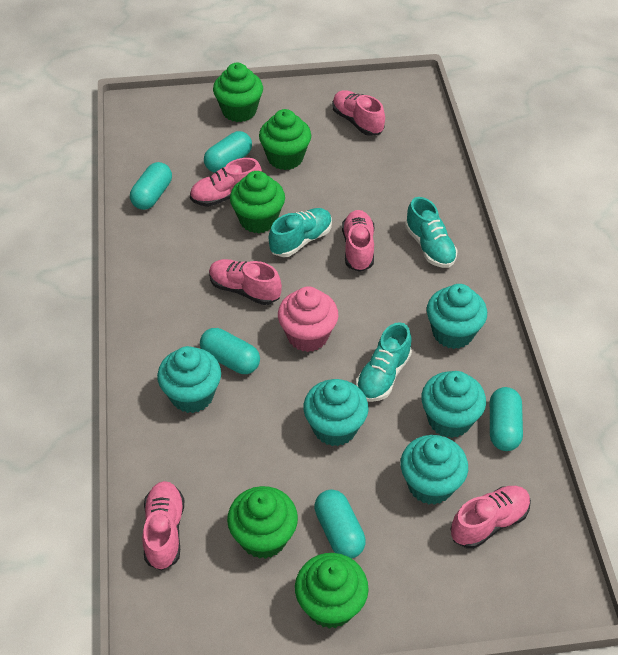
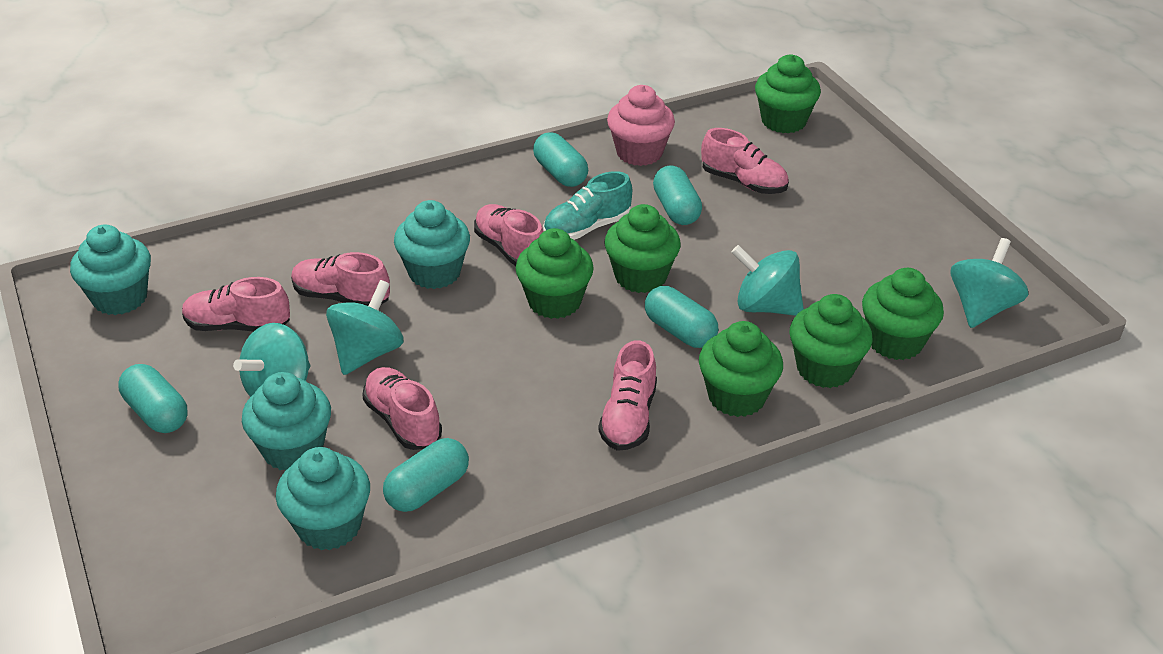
green cupcake: [213,63,263,122] [227,486,298,559] [230,171,285,233] [259,109,311,170] [295,553,369,629] = 5 -> [516,228,594,319] [605,204,681,293] [699,321,783,417] [755,54,821,133] [790,294,873,388] [862,268,944,360] = 6
turquoise cupcake: [157,346,221,413] [303,379,369,446] [400,435,468,505] [421,371,486,438] [427,284,487,349] = 5 -> [70,225,151,315] [242,372,331,470] [276,447,370,550] [394,200,470,289] = 4
turquoise shoe: [269,208,332,257] [356,322,412,402] [405,197,458,268] = 3 -> [543,171,632,240] = 1
turquoise spinning top: none = 0 -> [233,323,311,397] [326,280,404,375] [732,245,804,316] [951,238,1029,328] = 4

